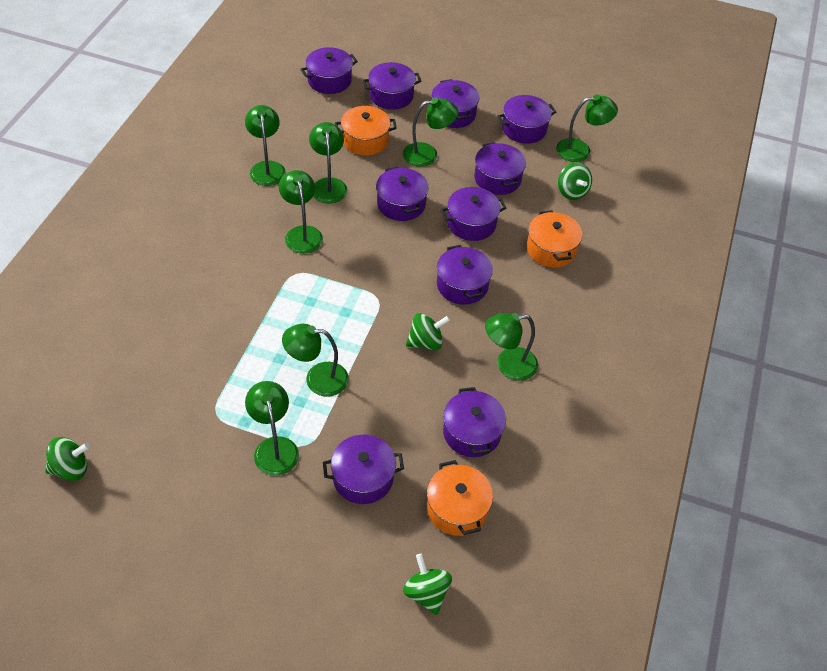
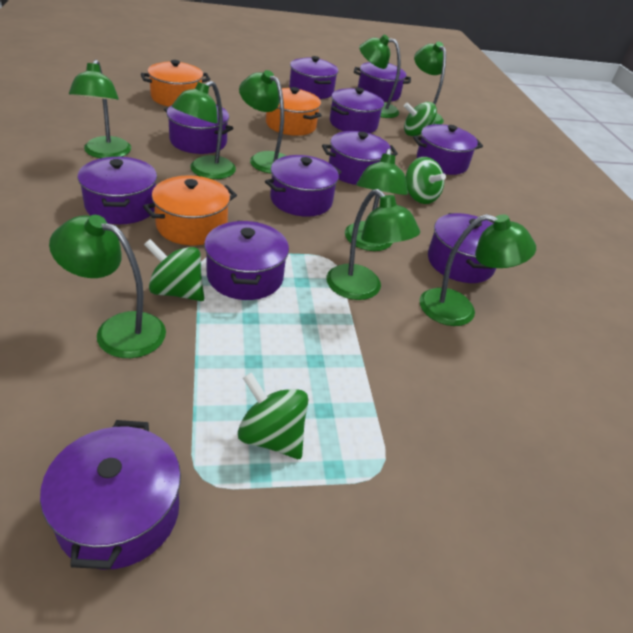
green lamp: [245,105,286,186] [245,381,299,476] [279,170,323,254] [282,324,349,397] [309,122,347,203] [403,98,458,167] [485,313,538,381] [556,94,618,162] = 8 -> [49,215,166,358] [69,60,131,158] [172,81,236,179] [239,70,286,174] [327,189,420,300] [345,148,408,251] [359,35,401,118] [414,42,446,124] [419,214,536,326] = 9
purple pot: [300,47,358,94] [323,435,404,504] [362,62,422,110] [376,166,429,221] [431,79,480,128] [437,245,493,305] [441,187,506,241] [443,387,506,457] [474,142,526,195] [497,95,556,144] = 10 -> [40,420,181,570] [78,157,157,224] [164,105,234,154] [204,221,289,300] [265,155,341,217] [289,56,338,99] [322,131,398,185] [330,88,384,133] [354,62,411,102] [413,124,483,175] [428,213,496,283] = 11

